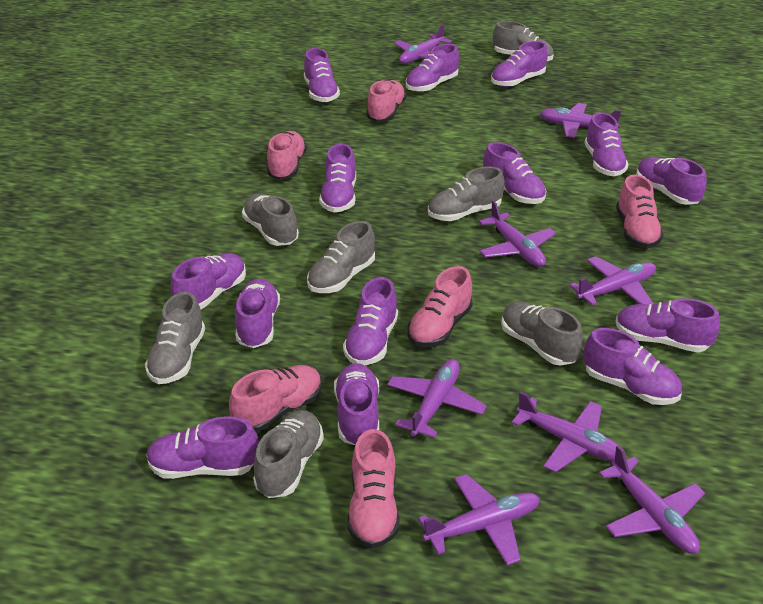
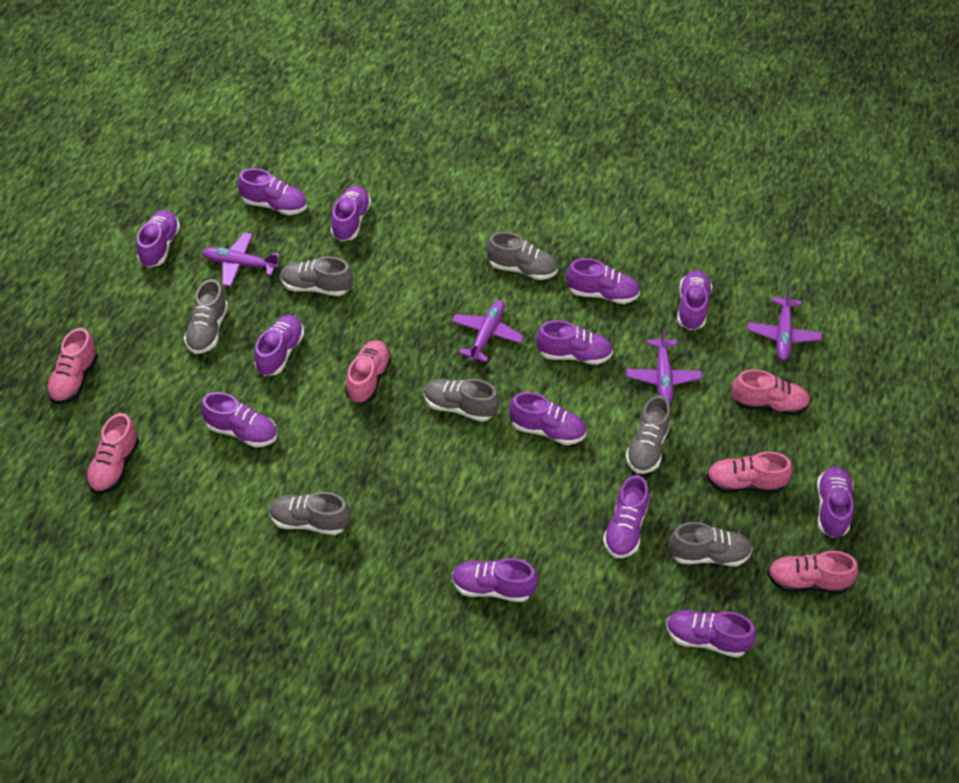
purple plane: [387,359,487,438] [394,24,452,64] [418,474,540,565] [479,200,556,267] [512,391,626,473] [540,103,621,138] [569,256,656,305] [599,445,705,553] = 8 -> [202,232,280,287] [452,300,524,362] [626,328,702,404] [747,287,822,361] = 4
purple shoe: [146,416,259,479] [170,253,246,309] [235,278,280,348] [304,48,340,102] [319,144,356,213] [334,363,379,445] [343,277,398,365] [406,44,459,92] [483,142,546,204] [491,41,548,87] [583,328,682,405] [584,112,629,176] [616,298,720,352] [636,157,707,205] = 14 -> [136,210,180,268] [201,392,277,448] [238,168,307,215] [254,315,304,376] [331,186,371,241] [452,558,538,602] [509,392,586,445] [536,320,613,365] [566,258,640,304] [603,475,649,558] [666,610,756,658] [677,270,712,330] [817,467,854,538] = 13

